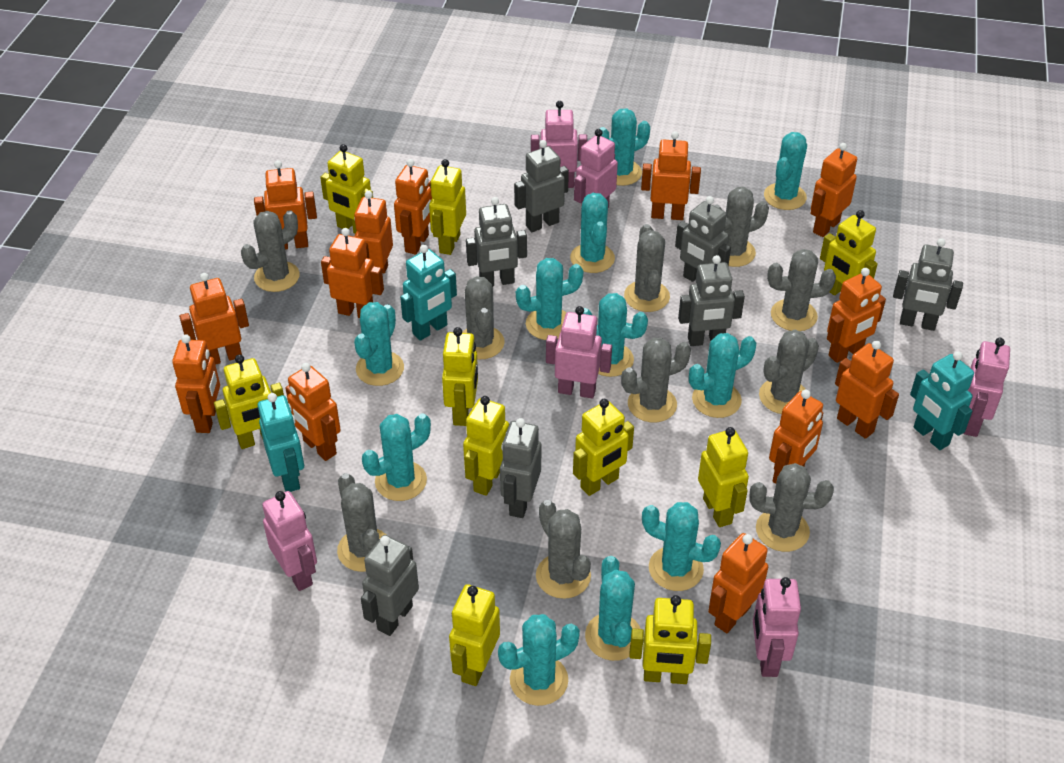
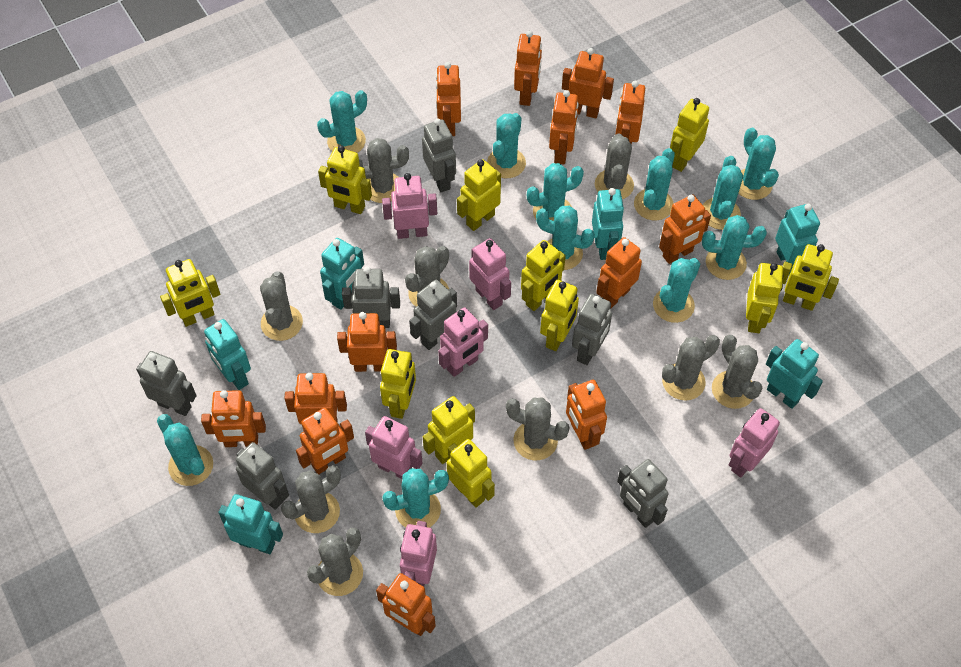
grey cactus: [241,210,300,292] [337,473,386,572] [462,276,505,359] [536,500,591,599] [621,338,691,422] [624,224,670,312] [714,187,769,267] [749,463,834,552] [759,330,819,414] [767,249,836,331] = 10 -> [260,271,303,341] [281,465,341,533] [307,528,363,596] [359,138,409,203] [405,246,449,307] [506,397,570,460] [595,134,634,199] [662,335,720,401] [712,335,763,409] = 9
turquoise robot: [258,393,304,492] [400,245,457,341] [910,351,974,450] = 3 -> [204,319,251,390] [218,494,283,554] [320,238,364,310] [592,188,624,260] [766,339,823,409] [775,204,820,275] = 6
yellow robot: [214,354,284,449] [320,144,373,234] [429,159,466,255] [442,327,478,426] [449,584,500,686] [463,396,509,496] [573,399,634,496] [629,595,711,684] [698,427,749,527] [820,210,878,295] = 10 -> [160,259,220,327] [318,146,372,214] [380,349,416,419] [423,396,475,464] [447,439,495,508] [457,159,501,231] [521,240,566,311] [540,280,579,351] [670,98,709,172] [746,263,783,333] [782,244,839,311] = 11

